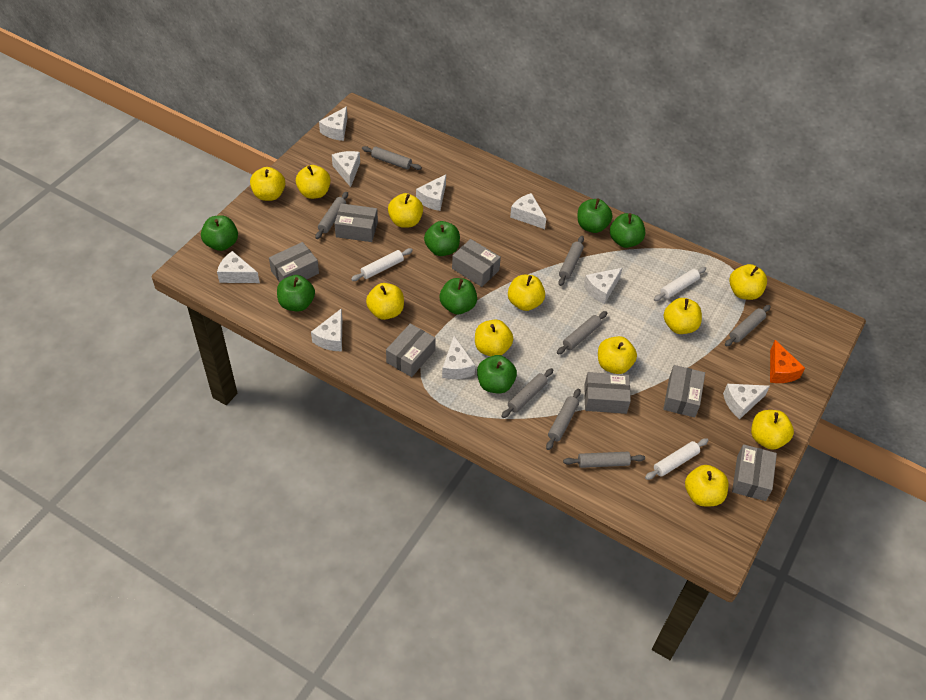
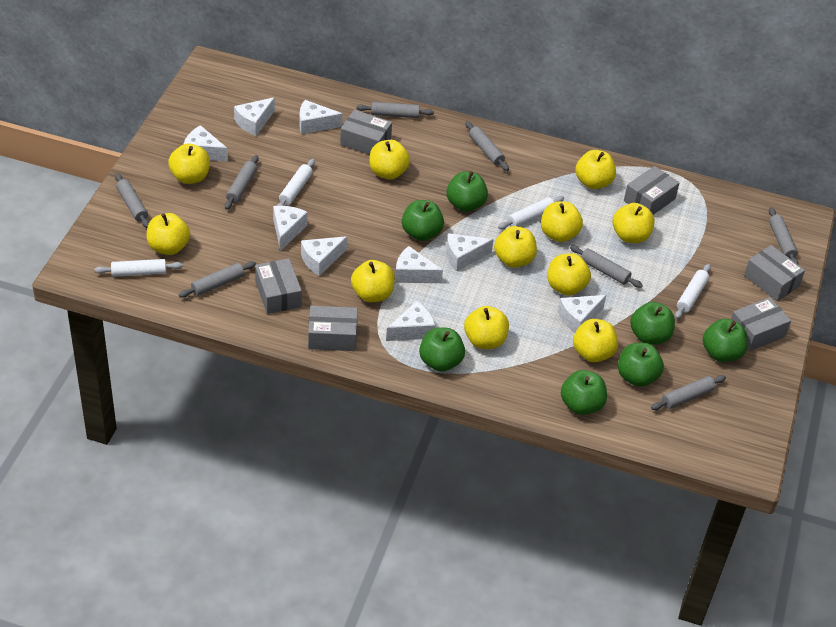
grey box: [269,242,319,282] [334,203,378,242] [386,324,436,377] [452,239,501,287] [584,372,631,414] [663,365,705,418] [732,444,777,501] = 7 -> [255,258,302,314] [308,306,358,351] [340,110,392,155] [624,166,679,215] [731,297,791,351] [744,245,805,301] = 6
orange cheese: [770,340,805,383] = 1 -> none = 0
white rolling pin: [351,248,413,281] [645,438,708,480] [654,267,706,301] = 3 -> [94,259,183,277] [277,159,315,206] [498,196,564,229] [675,264,711,319] = 4

